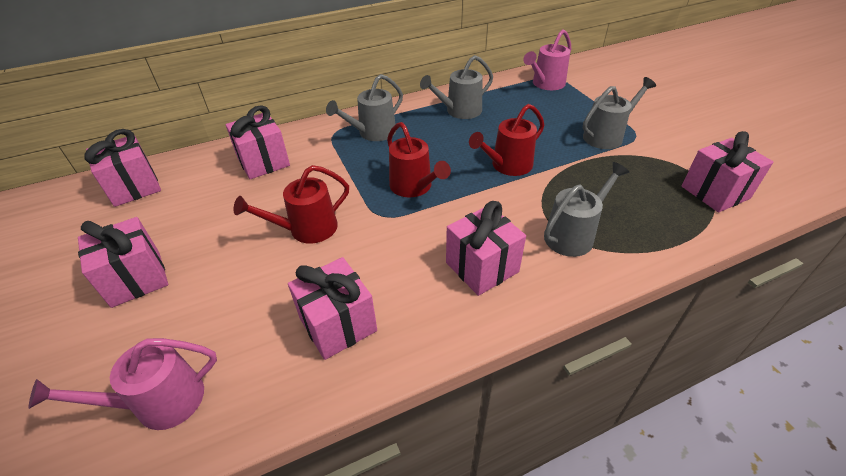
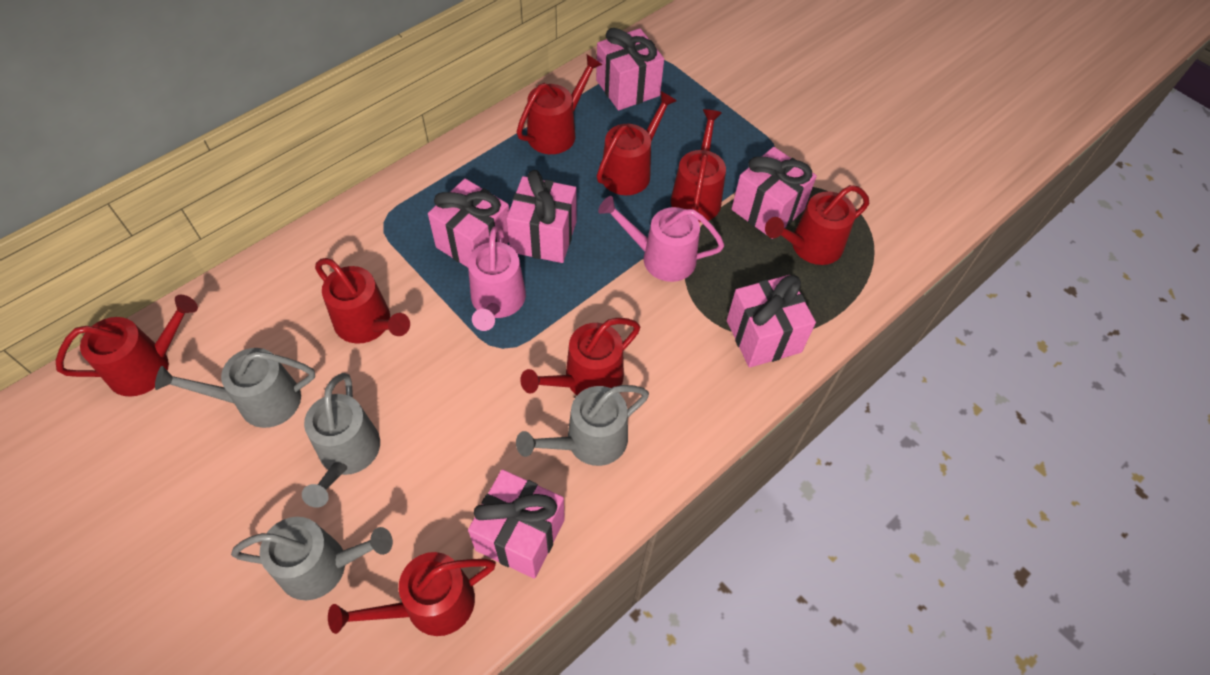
red watering can: [233,165,349,244] [387,122,451,197] [469,104,544,176] = 3 -> [56,295,198,397] [315,258,410,344] [328,552,496,636] [516,55,602,154] [520,318,640,395] [597,91,677,195] [671,109,726,222] [765,185,869,265] = 8

